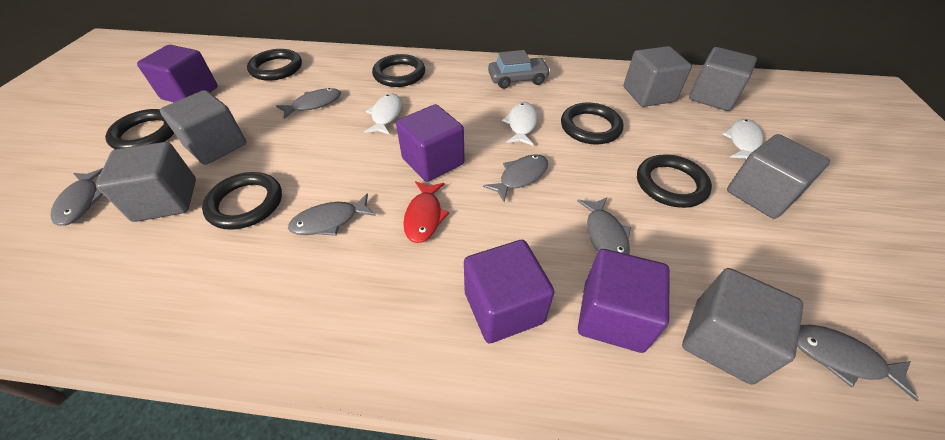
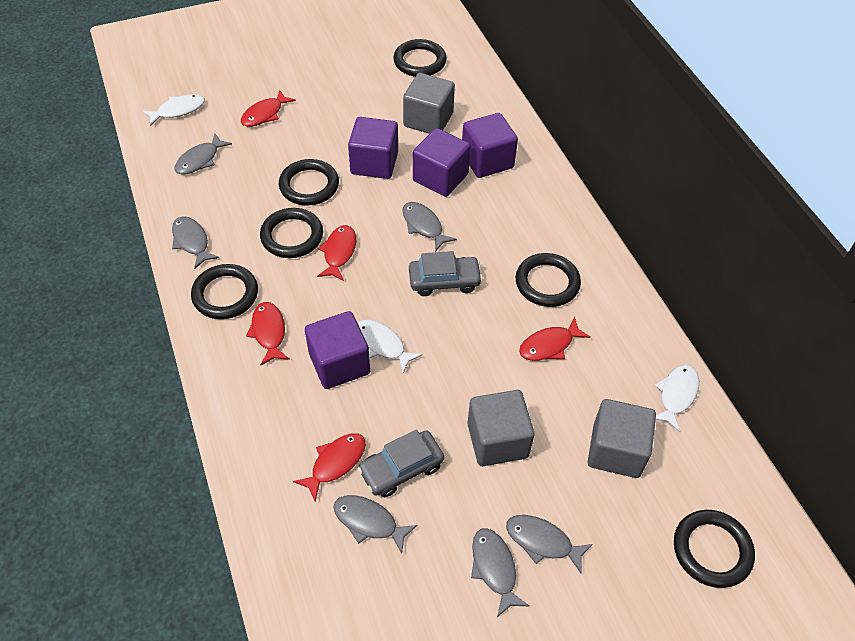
grey car: [488,50,550,89] = 1 -> [358,429,444,497] [409,251,483,296] = 2
grey cube: [96,142,196,222] [160,90,247,165] [624,46,692,107] [682,268,803,384] [689,47,757,111] [727,134,830,219] = 6 -> [403,73,455,134] [467,390,534,466] [588,399,656,478] = 3
red fish: [403,181,449,243] = 1 -> [241,90,296,127] [246,302,290,365] [293,433,366,502] [317,225,356,281] [519,317,591,361] = 5

